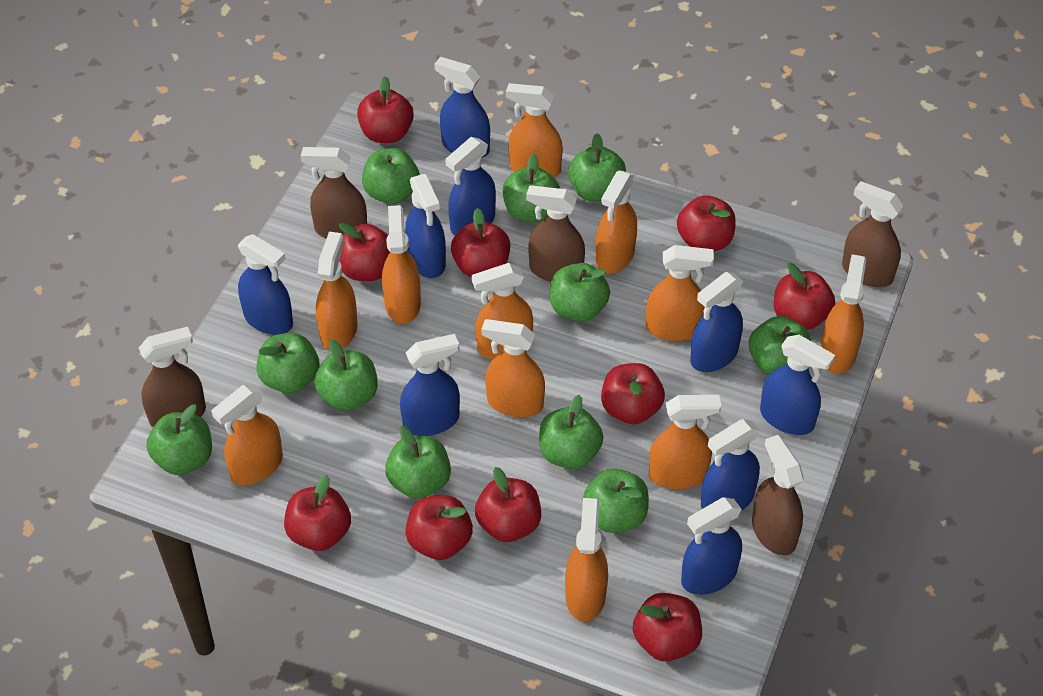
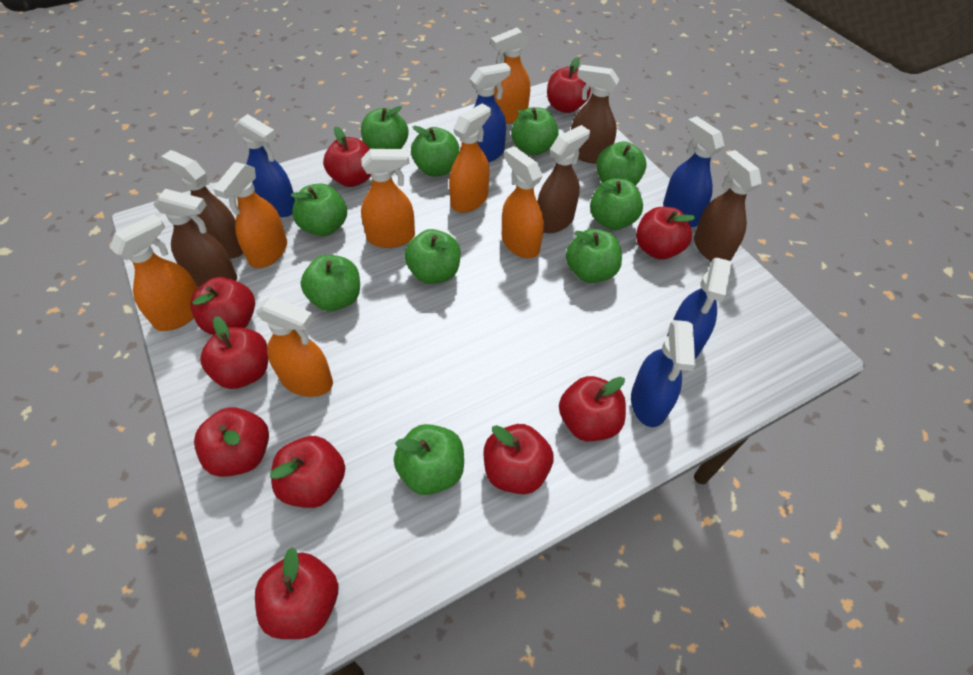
blue spray bottle: [238,234,293,335] [400,334,460,436] [405,174,446,278] [434,57,490,158] [446,137,496,236] [681,497,742,595] [690,272,743,372] [701,419,760,511] [760,335,835,435] = 9 -> [235,114,295,217] [470,63,511,162] [631,320,696,427] [663,116,724,227] [667,258,732,359] = 5
green apple: [146,405,212,475] [256,333,319,393] [314,339,378,411] [362,148,420,204] [385,426,451,499] [502,154,560,222] [539,395,603,469] [550,263,610,322] [568,133,626,202] [583,468,649,533] [749,316,811,375] = 11 -> [291,184,347,236] [301,255,360,311] [361,106,409,149] [394,424,464,495] [405,229,461,284] [411,126,459,176] [511,107,559,156] [566,229,622,283] [590,179,643,230] [596,141,647,186] = 10
orange spray bottle: [212,385,283,486] [316,232,357,350] [382,205,421,324] [472,263,533,359] [481,319,545,417] [506,83,563,177] [565,498,608,622] [596,171,637,274] [646,245,714,341] [649,395,721,489] [820,254,866,374] = 11 -> [110,214,198,331] [213,162,287,268] [256,296,333,397] [361,149,415,248] [449,104,491,213] [491,28,530,124] [502,146,544,258] = 7

